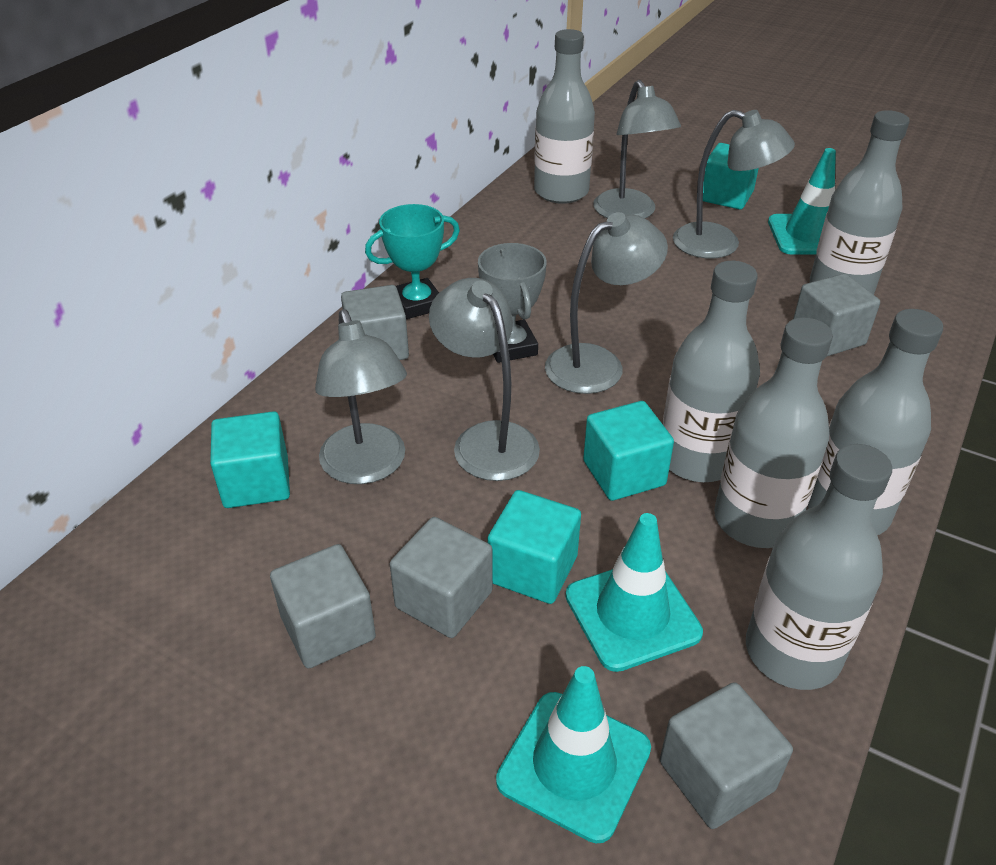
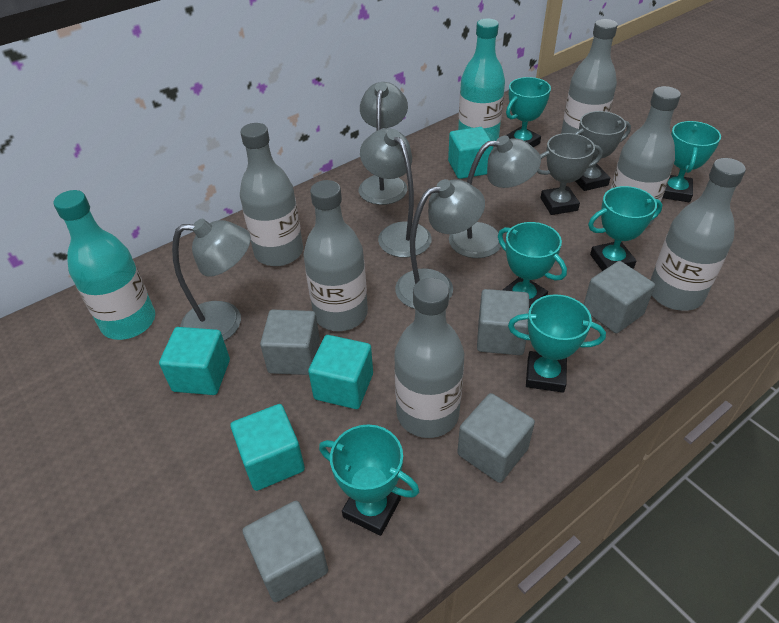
grey trophy: [478,243,547,363] = 1 -> [537,133,603,215] [574,111,631,191] = 2
turquoise bottle: none = 0 -> [53,190,155,340] [458,19,505,141] = 2
turquoise traffic cone: [496,666,651,843] [566,513,703,672] [768,148,836,254] = 3 -> none = 0
turquoise trophy: [365,204,460,319] = 1 -> [319,424,419,536] [498,222,567,309] [505,77,551,147] [508,294,606,393] [588,186,663,271] [663,121,721,202] = 6

